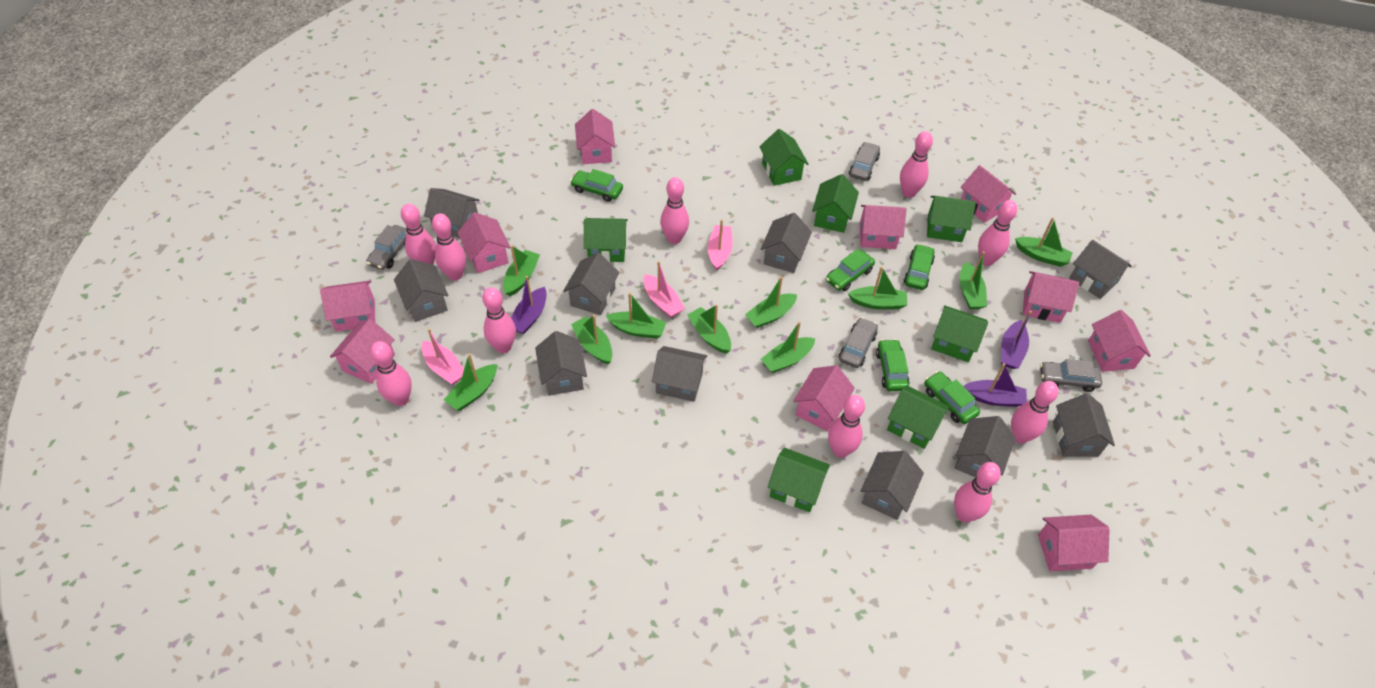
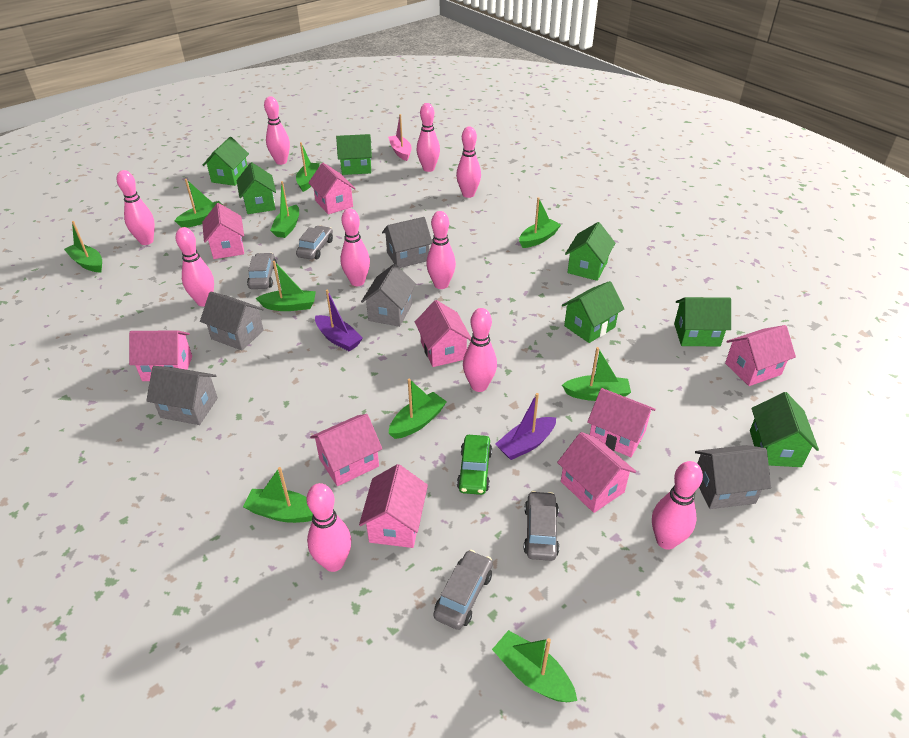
green car: [570,169,623,202] [826,249,875,291] [876,339,910,391] [904,244,935,290] [924,371,980,424] = 5 -> [457,435,492,495] = 1
grey house: [394,259,448,322] [424,188,479,238] [535,331,587,396] [563,253,620,315] [652,346,707,402] [761,213,812,273] [861,451,924,520] [955,416,1016,478] [1053,393,1115,457] [1070,240,1132,299] = 10 -> [146,366,218,425] [200,291,264,351] [361,264,416,327] [382,217,432,268] [695,445,771,509] = 5
pink boat: [422,329,464,385] [643,261,685,318] [708,219,733,271] = 3 -> [388,114,411,161] = 1
pink house: [320,280,375,332] [330,319,395,384] [457,212,510,273] [575,109,615,164] [793,365,855,431] [860,205,906,249] [961,165,1016,223] [1023,271,1079,323] [1038,515,1110,571] [1088,310,1151,372] = 10 -> [129,330,192,381] [202,203,244,259] [308,163,356,214] [310,414,382,486] [359,464,428,548] [415,300,471,367] [557,432,636,513] [587,388,656,457] [725,325,796,386] = 9
purple boat: [511,276,547,334] [963,363,1027,407] [1001,311,1032,369] = 3 -> [315,289,363,351] [495,393,556,460] = 2

